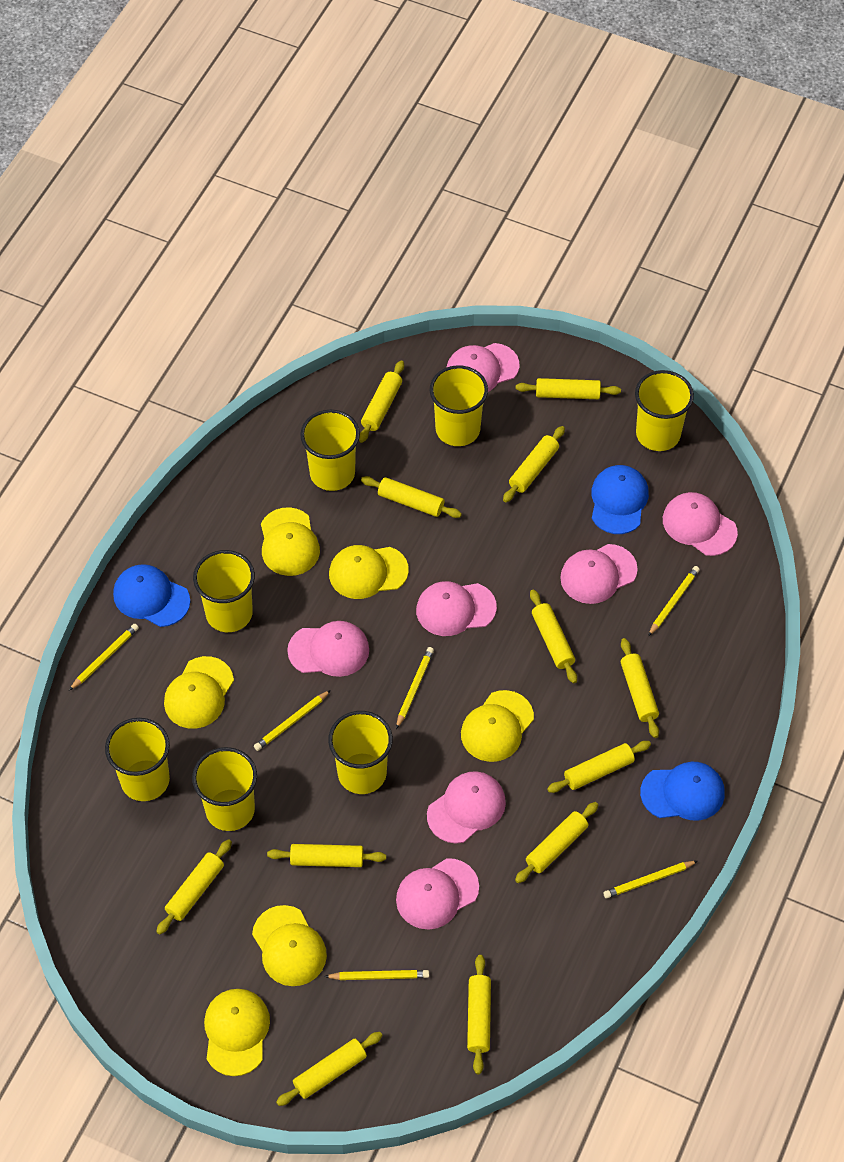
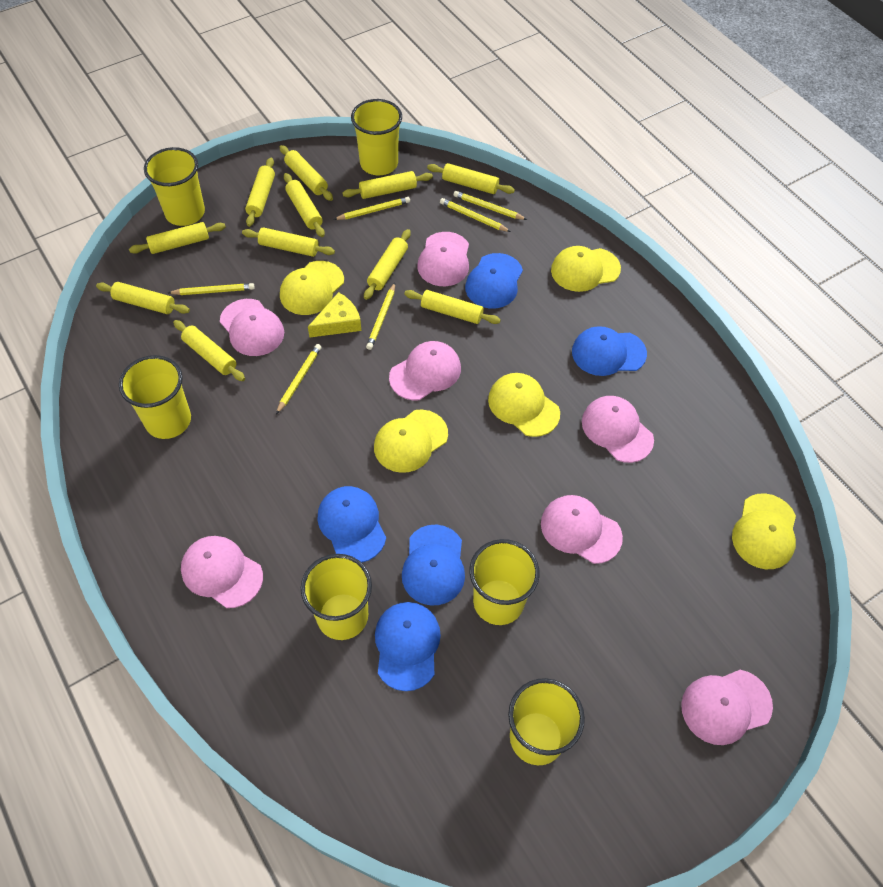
blue cap: [113,564,190,627] [591,465,649,534] [640,762,725,821] = 3 -> [317,486,386,563] [375,602,441,691] [402,525,465,606] [465,253,523,309] [572,326,647,376] = 5
yellow cap: [164,656,234,729] [204,989,270,1076] [252,905,327,986] [261,507,320,576] [329,545,409,599] [461,690,534,762] = 6 -> [280,261,344,315] [374,410,448,473] [488,373,560,437] [551,246,621,292] [732,493,796,569] = 5
yellow cheese: none = 0 -> [308,292,361,337] = 1
yellow cup: [105,718,170,801] [192,747,257,831] [193,550,255,632] [300,409,360,491] [328,711,393,794] [430,365,488,446] [635,370,694,451] = 7 -> [119,355,191,439] [144,147,205,226] [301,554,372,640] [351,99,402,175] [469,539,540,625] [508,678,585,765] = 6
yellow rolling pin: [156,839,232,935] [267,844,386,867] [276,1032,383,1106] [359,361,404,443] [361,476,462,518] [467,955,491,1074] [503,426,565,502] [515,802,598,883] [516,378,621,399] [530,590,577,683] [547,741,651,793] [621,638,659,738] = 12 -> [96,282,190,314] [129,222,226,254] [173,320,245,381] [242,227,335,257] [245,158,275,227] [280,145,333,201] [284,173,325,237] [342,171,433,199] [364,229,411,300] [404,290,501,324] [427,163,515,194] = 11

